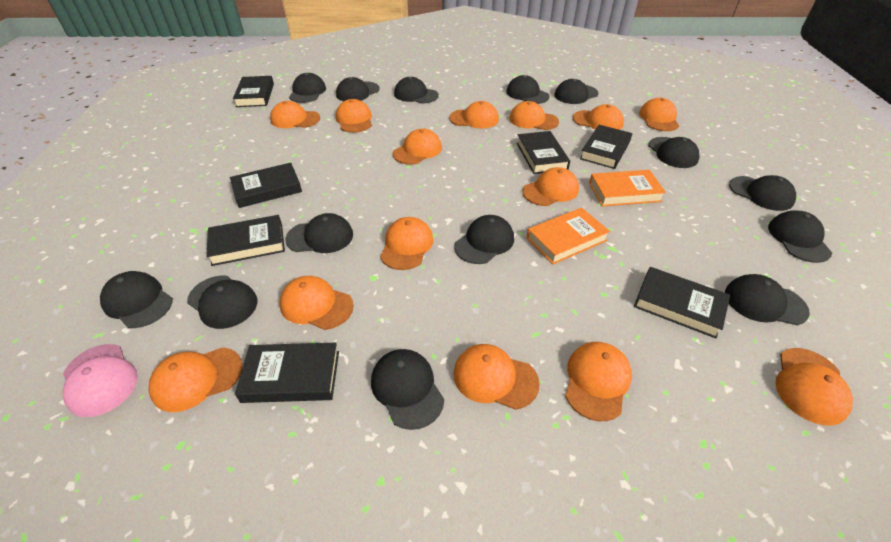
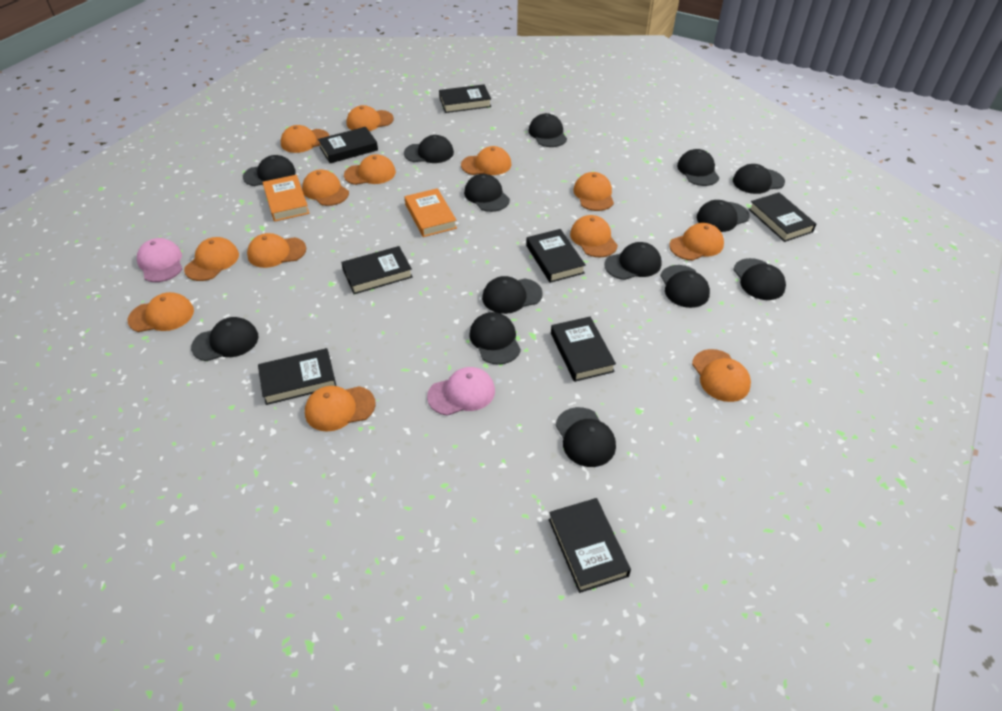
black book: [206,215,285,266] [230,163,302,208] [233,76,274,107] [235,343,339,403] [517,131,570,174] [580,125,632,169] [634,267,730,338] = 7 -> [258,348,336,405] [318,127,378,163] [341,246,413,294] [439,84,491,113] [526,229,586,283] [549,498,631,593] [551,317,616,382] [749,192,816,242] = 8
orange cap: [149,347,242,412] [270,101,320,128] [280,276,354,330] [336,99,372,133] [380,217,434,270] [393,129,442,165] [449,101,499,129] [453,344,540,410] [509,101,559,130] [522,167,579,206] [565,342,632,421] [573,104,624,130] [639,98,679,131] [775,348,853,426] = 14 -> [127,292,194,332] [184,237,239,281] [247,233,306,268] [281,125,330,153] [302,170,349,206] [305,386,376,431] [344,154,396,185] [347,105,394,131] [461,146,511,175] [570,215,618,257] [573,172,614,211] [669,223,724,261] [692,349,751,402] = 13
pink cap: [63,344,138,417] = 1 -> [137,238,182,282] [427,367,495,416] = 2

